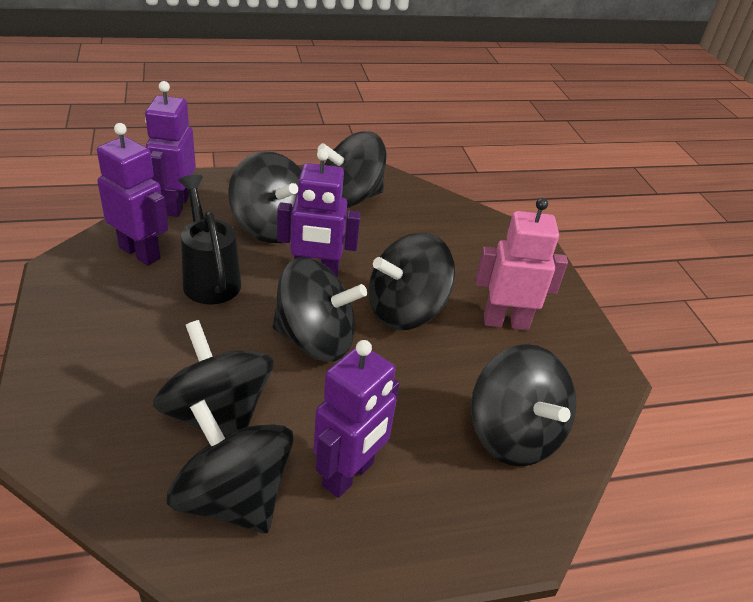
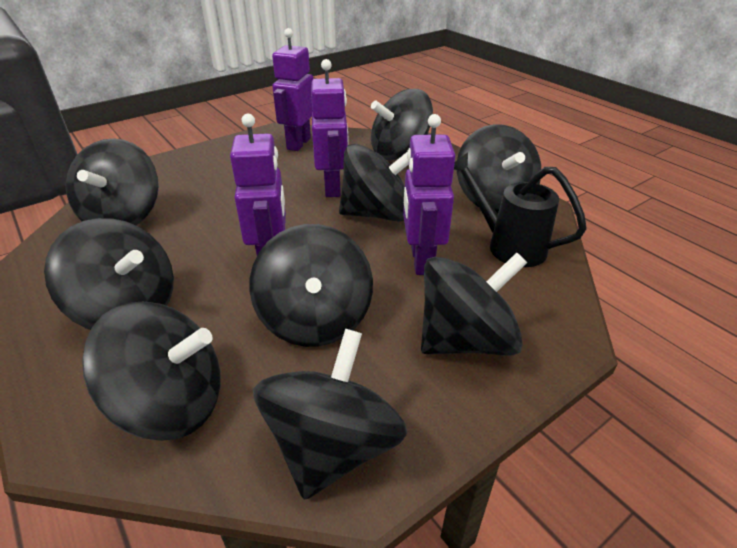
black spinning top: [153,320,274,436] [167,400,294,533] [228,151,301,243] [272,257,367,362] [318,131,387,208] [369,232,455,330] [471,344,576,466] = 7 -> [44,218,174,330] [65,138,159,225] [82,302,221,441] [250,224,373,347] [253,329,407,500] [339,144,409,222] [371,89,433,160] [421,252,527,356] [457,124,541,213] = 9
pink robot: [475,198,568,330] = 1 -> none = 0

